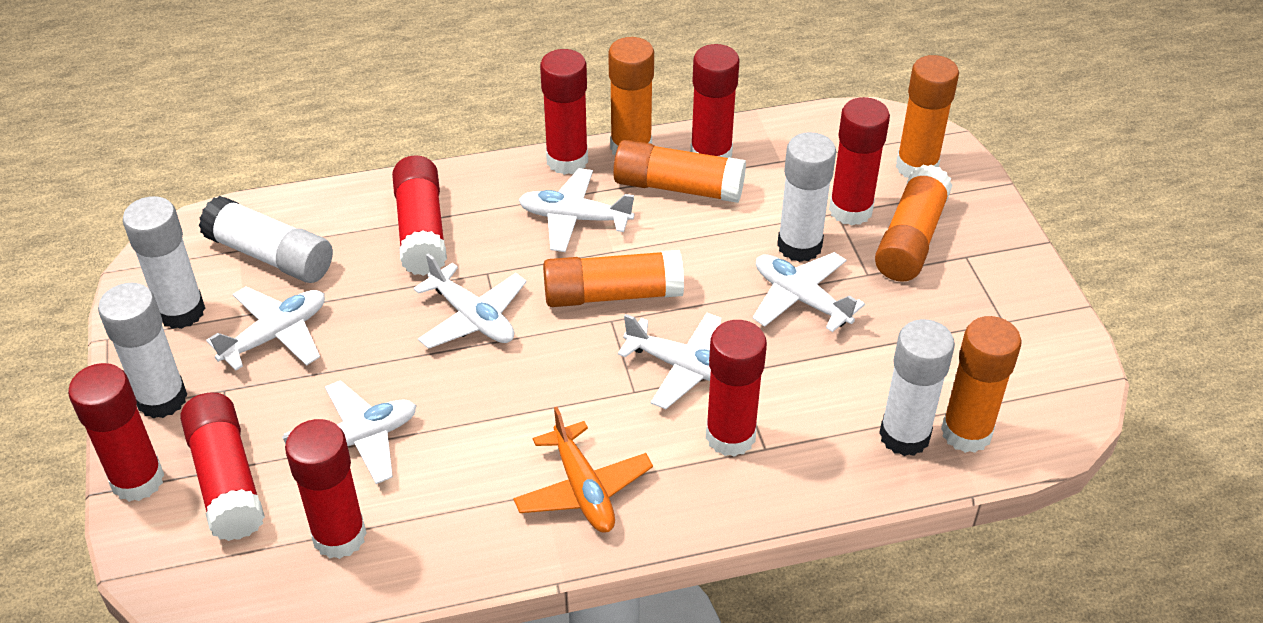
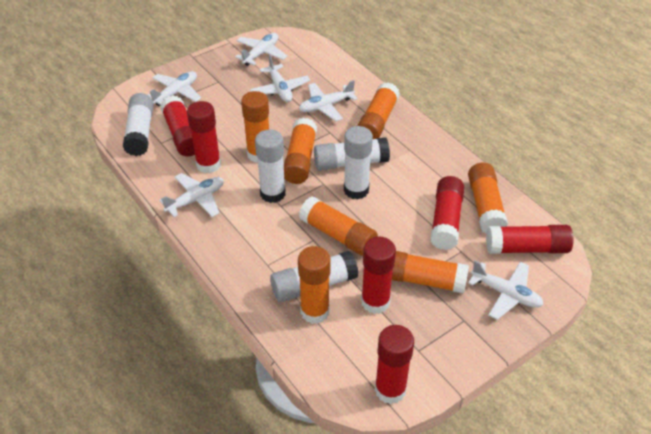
orange glue stick: [543,250,684,307] [608,37,654,155] [613,140,746,203] [875,165,953,282] [896,55,959,178] [941,316,1022,453] = 6 -> [241,91,269,163] [284,117,317,184] [298,246,331,324] [299,196,378,256] [357,82,400,139] [392,251,469,294] [468,163,508,234] = 7
orange plane: [513,407,653,533] = 1 -> none = 0
red glue stick: [68,363,164,502] [180,392,265,541] [285,419,367,559] [392,155,447,276] [540,49,588,175] [690,44,740,158] [706,320,767,457] [829,97,890,225] = 8 -> [160,95,195,156] [187,101,221,173] [361,237,396,314] [375,325,414,404] [430,176,464,250] [486,225,573,254] = 6

